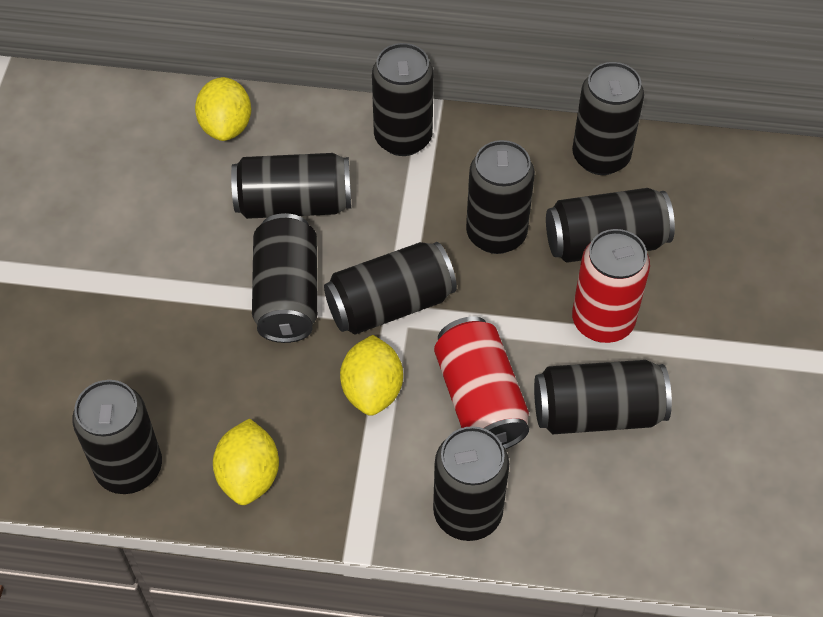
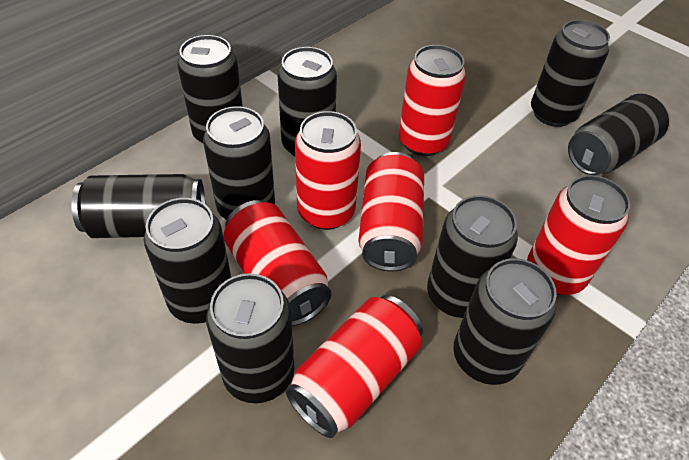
red can: [434,316,529,449] [572,229,650,343] = 2 -> [223,200,332,326] [286,295,423,438] [295,111,361,230] [358,152,424,271] [398,45,466,156] [527,175,630,295] = 6
yellow lemon: [195,77,251,141] [213,418,279,505] [340,335,403,416] = 3 -> none = 0

